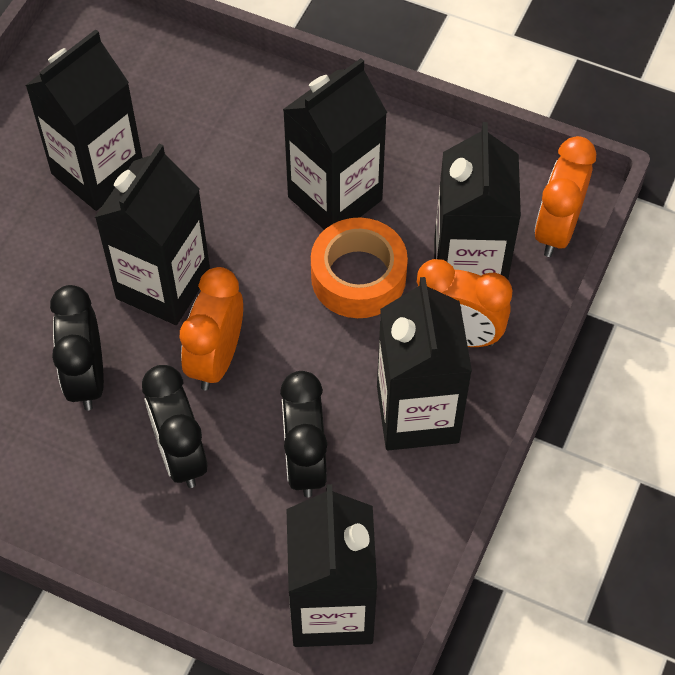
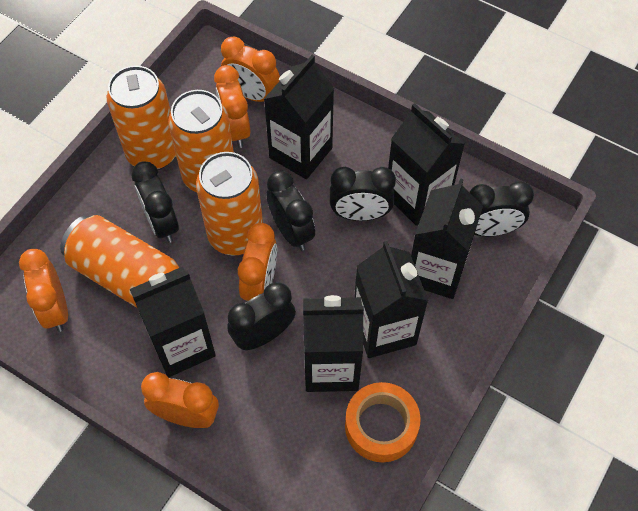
black clock: [50,285,104,411] [142,365,207,488] [280,371,327,497] = 3 -> [131,161,179,243] [227,282,296,350] [267,171,315,251] [330,167,396,221] [470,181,534,236] = 5
orange can: none = 0 -> [60,215,179,308] [107,65,176,170] [168,90,234,193] [196,152,263,256] = 4
orange clock: [180,267,243,391] [417,259,512,347] [534,136,596,257] = 3 -> [19,249,68,332] [141,372,219,428] [214,65,250,148] [221,36,280,102] [238,223,277,301] = 5

